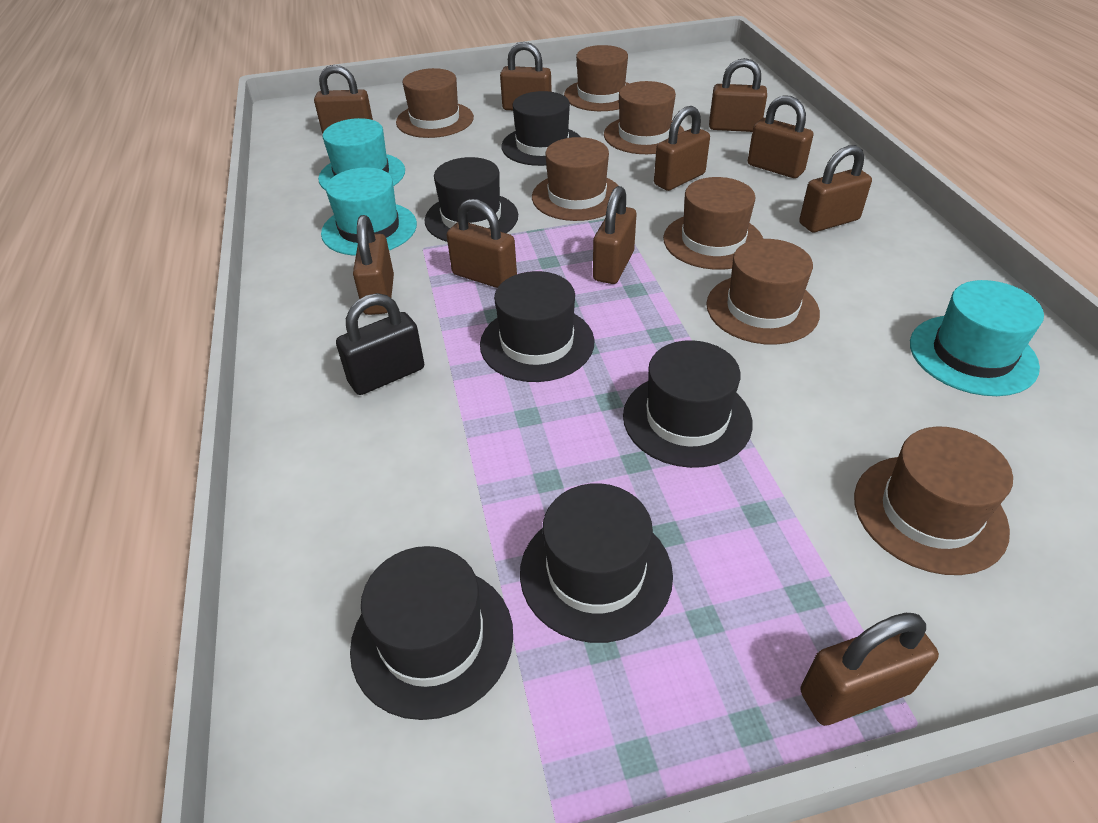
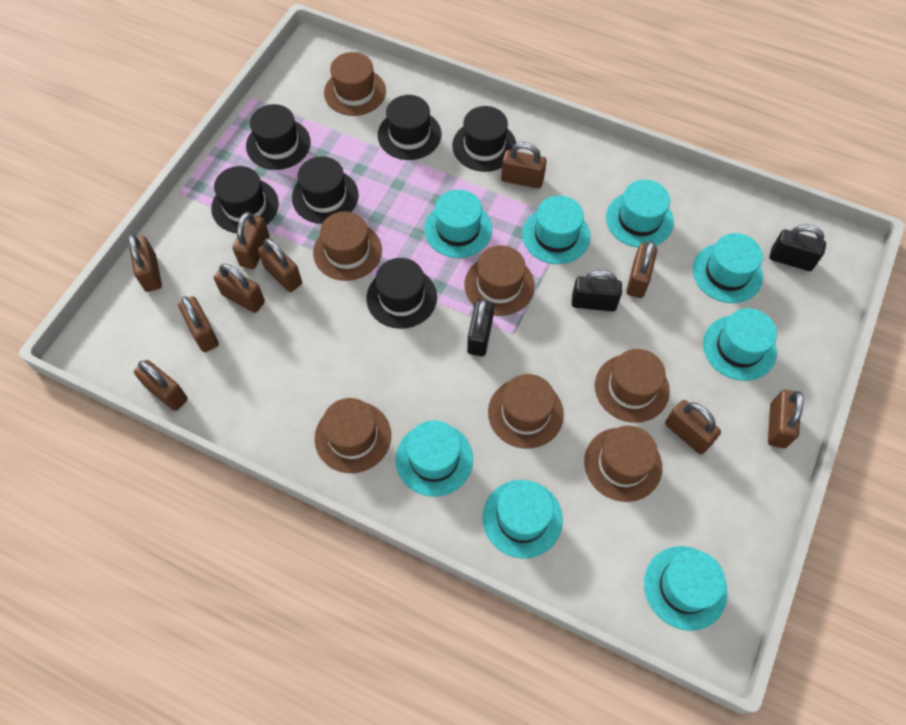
black padlock: [336,293,424,395] = 1 -> [467,299,494,356] [572,270,622,311] [770,224,826,271] = 3
turquoise hat: [318,118,405,191] [321,167,417,256] [910,280,1044,396] = 3 -> [396,420,473,497] [424,189,492,258] [483,480,563,558] [522,196,590,264] [606,180,674,248] [644,546,728,631] [693,233,763,303] [703,308,777,381] = 8

